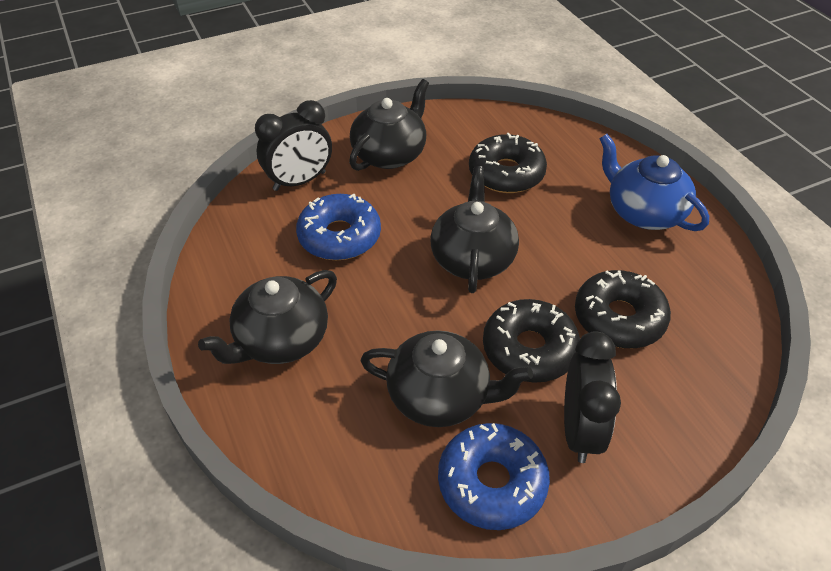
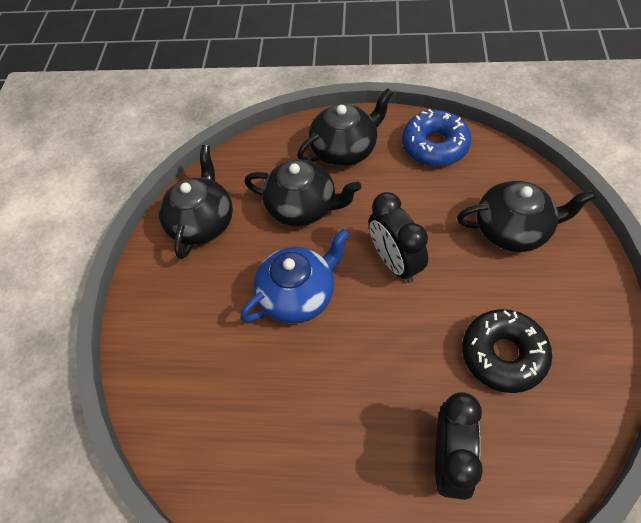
black donut: [469,133,547,193] [483,299,580,383] [575,270,671,348] = 3 -> [462,309,552,393] = 1
blue donut: [296,194,381,260] [438,423,550,530] = 2 -> [402,109,471,166] = 1

